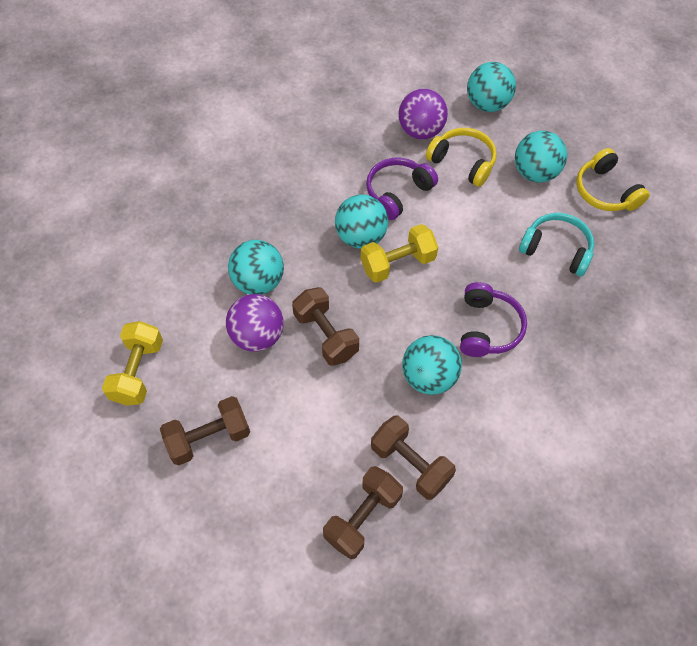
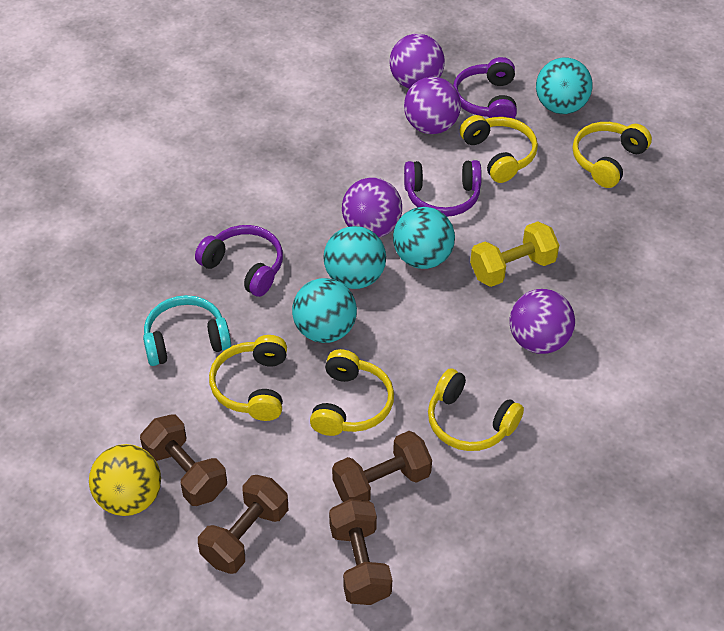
purple ball: [226,294,284,352] [398,88,448,139] = 2 -> [342,178,402,237] [389,34,445,89] [404,77,461,134] [509,289,575,354] = 4
purple headphones: [366,157,438,220] [460,282,527,357] = 2 -> [195,225,283,297] [404,160,482,217] [453,57,517,119] = 3
turquoise ball: [228,240,284,295] [335,195,388,248] [402,335,462,395] [467,62,516,112] [515,131,567,183] = 5 -> [292,278,357,343] [323,226,386,289] [393,207,455,269] [536,58,593,114] = 4
yellow ball: none = 0 -> [89,444,161,516] = 1
yellow dumbbell: [102,321,163,406] [361,224,438,283] = 2 -> [470,221,559,287] = 1
yellow headphones: [426,128,497,187] [576,148,650,211] = 2 -> [209,335,287,421] [310,349,394,436] [428,368,524,451] [460,115,538,183] [573,122,652,188] = 5

